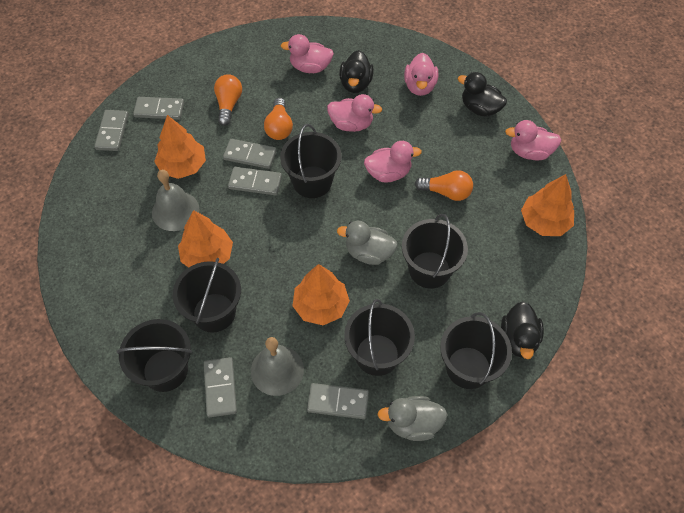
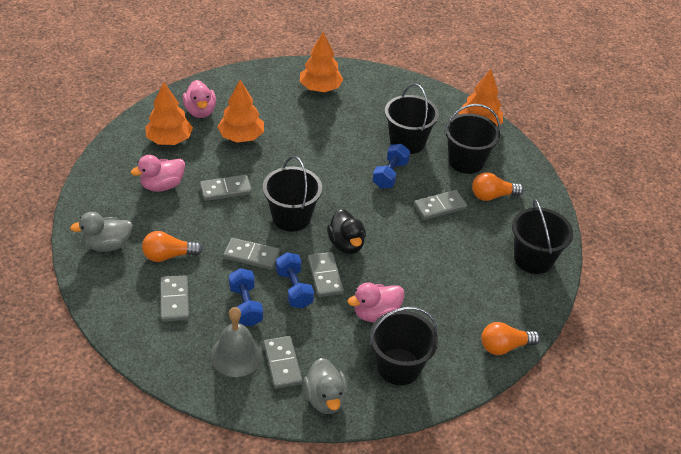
black bucket: [116,319,192,392] [173,258,241,333] [280,124,342,198] [344,299,415,376] [402,214,468,289] [440,312,512,389] = 6 -> [263,156,322,232] [369,307,438,385] [385,83,439,154] [444,104,500,174] [512,198,573,274] = 5
black duck: [339,50,374,93] [458,72,507,117] [501,302,544,359] = 3 -> [327,209,366,254] = 1
blue dumbbell: none = 0 -> [229,268,263,326] [276,252,314,308] [372,144,410,189] = 3
grey bell: [152,170,199,231] [251,337,304,396] = 2 -> [210,307,263,377] = 1
pink duck: [281,34,334,73] [327,94,382,132] [364,141,422,183] [404,53,438,96] [505,120,561,161] = 5 -> [131,155,185,192] [183,80,216,118] [347,282,405,322] = 3

